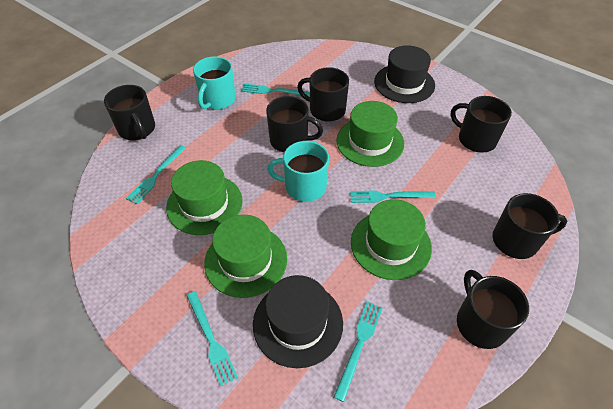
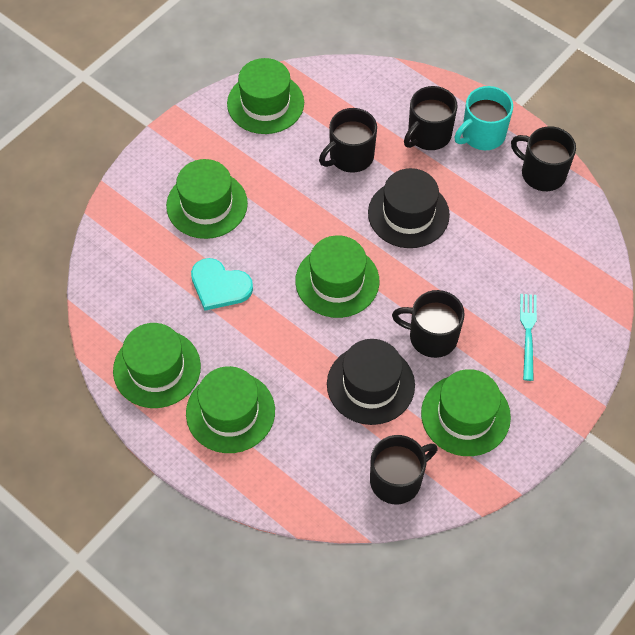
black mug: [104,85,155,140] [266,96,323,152] [297,67,349,121] [451,96,512,153] [457,270,529,349] [493,193,567,259] = 6 -> [319,108,377,173] [370,435,438,504] [392,290,465,358] [404,86,458,150] [511,126,576,191] = 5
green hat: [166,160,242,235] [204,215,287,298] [336,101,404,167] [351,199,432,280] = 4 -> [113,323,201,408] [166,159,248,239] [186,366,275,453] [227,58,304,134] [295,235,379,318] [421,369,511,456] = 6
turquoise fork: [126,145,186,204] [186,291,238,387] [242,83,310,97] [334,301,383,402] [350,191,436,203] = 5 -> [520,294,537,381] = 1
turquoise heart: none = 0 -> [191,258,253,311] = 1
turquoise mug: [193,56,236,109] [267,141,329,202] = 2 -> [454,86,513,150] = 1

